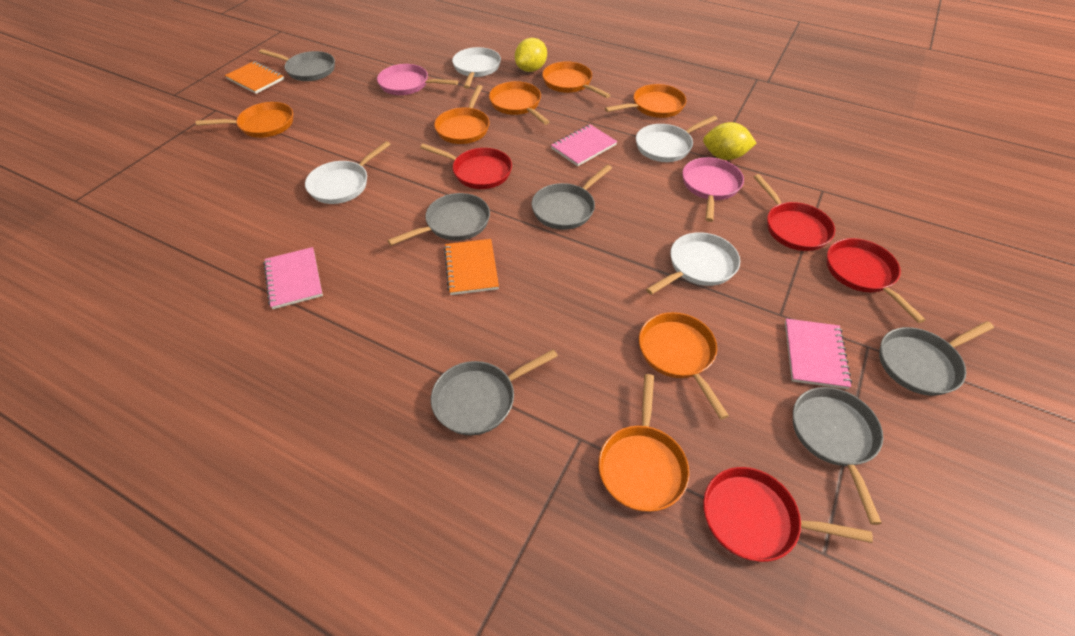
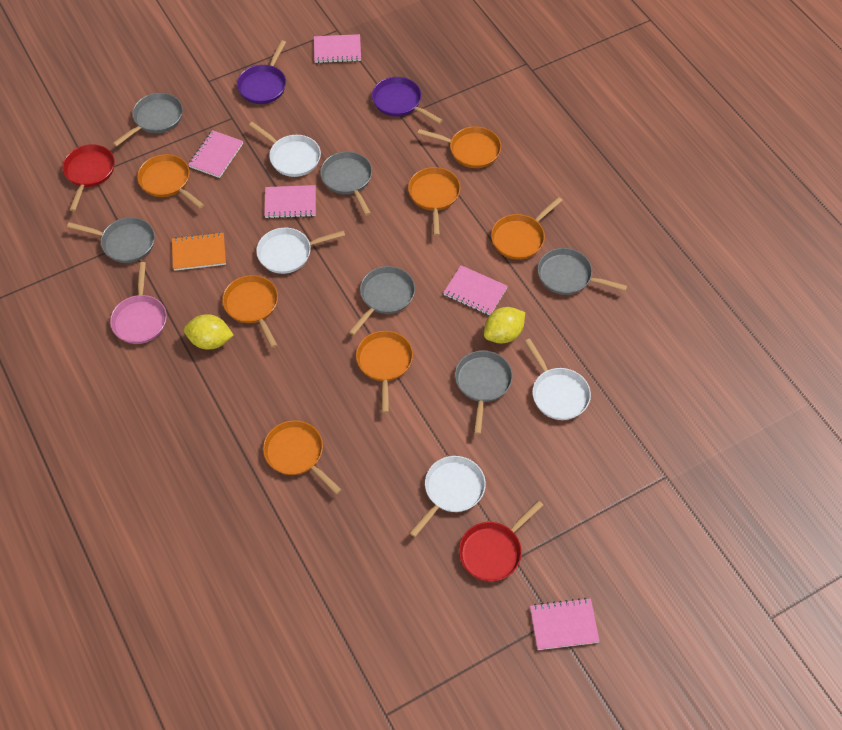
orange notebook: [225,61,284,94] [444,239,499,295] = 2 -> [172,232,226,271] = 1
pink notebook: [263,247,323,309] [551,124,617,166] [785,319,852,389] = 3 -> [188,130,243,178] [265,185,316,219] [314,34,361,63] [443,265,508,315] [530,598,600,650] = 5
pink pan: [377,64,458,95] [682,157,744,222] = 2 -> [110,262,167,344] = 1
purple pan: none = 0 -> [237,40,286,104] [372,77,443,124] = 2
red pan: [420,144,512,189] [703,467,873,562] [754,174,835,251] [827,238,926,323] = 4 -> [62,144,115,211] [459,500,543,581] = 2

